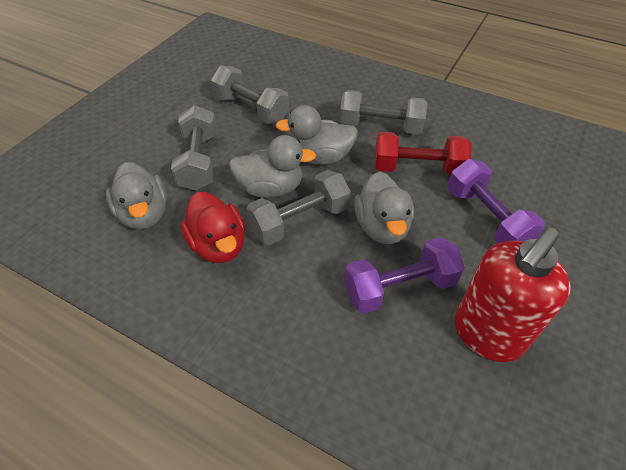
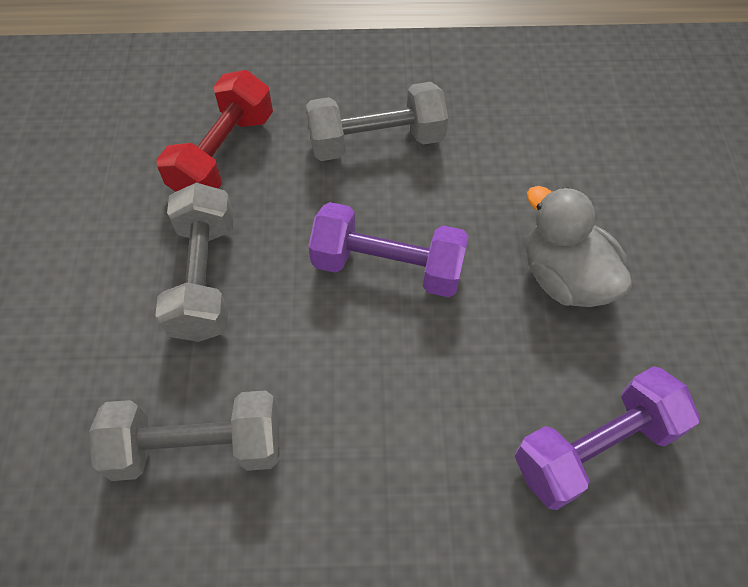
grey duck: [106,162,167,229] [229,135,316,198] [275,105,358,165] [354,172,414,244] = 4 -> [526,186,632,307] = 1
grey dumbbell: [171,105,217,191] [211,66,289,124] [246,170,351,245] [340,90,428,134] = 4 -> [89,390,280,481] [155,182,234,342] [306,82,448,161] = 3
red duck: [181,192,245,263] = 1 -> none = 0
red soap dispenser: [454,227,571,362] = 1 -> none = 0

